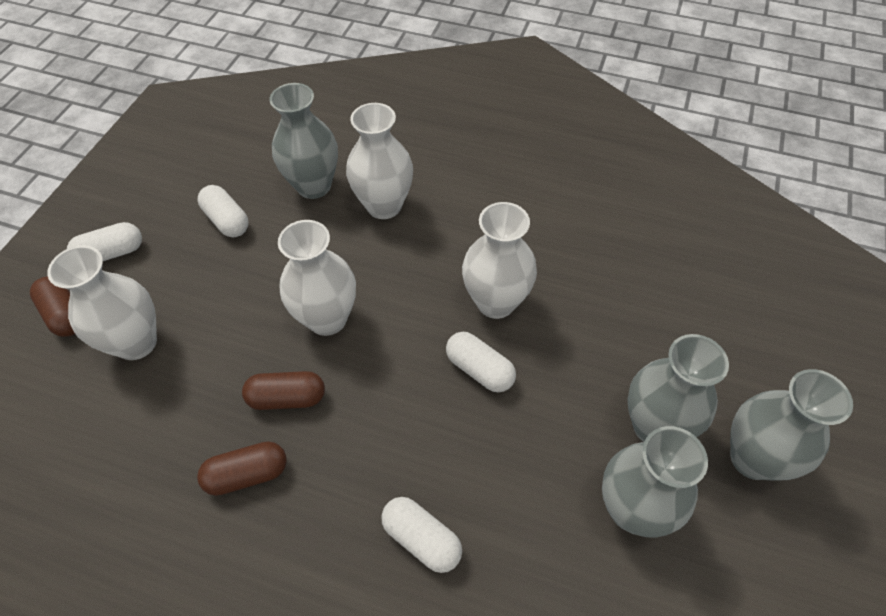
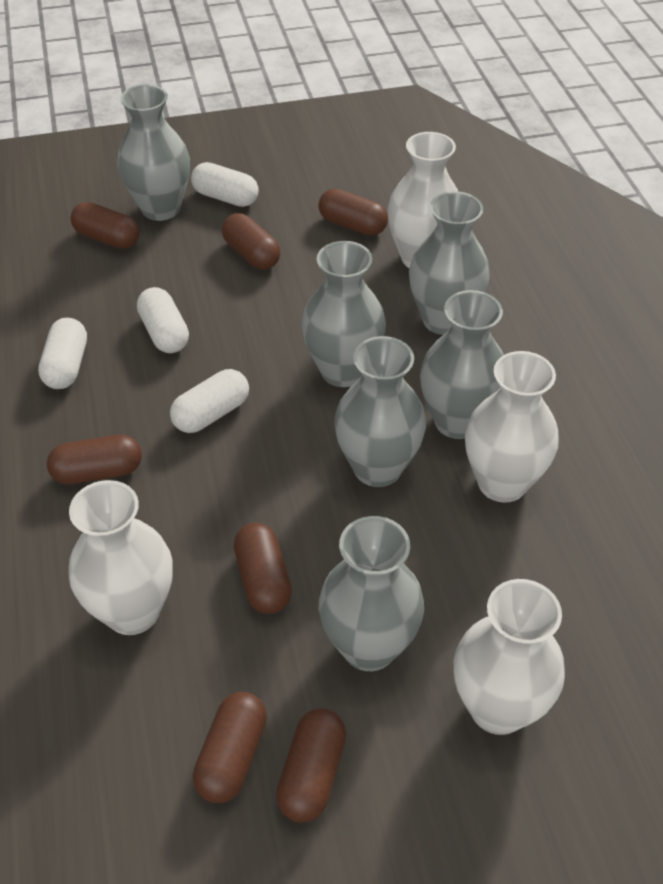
brown capsule: [30,276,75,337] [197,441,287,496] [242,371,325,410] = 3 -> [47,435,142,484] [70,202,140,249] [193,692,267,803] [222,213,281,270] [234,523,292,614] [276,708,346,823] [318,189,388,236] = 7
grey vase: [270,83,338,199] [602,426,708,537] [627,334,729,442] [730,369,853,481] = 4 -> [117,85,190,221] [301,241,386,387] [319,516,424,671] [334,336,426,487] [409,191,490,335] [420,290,504,439] = 6

